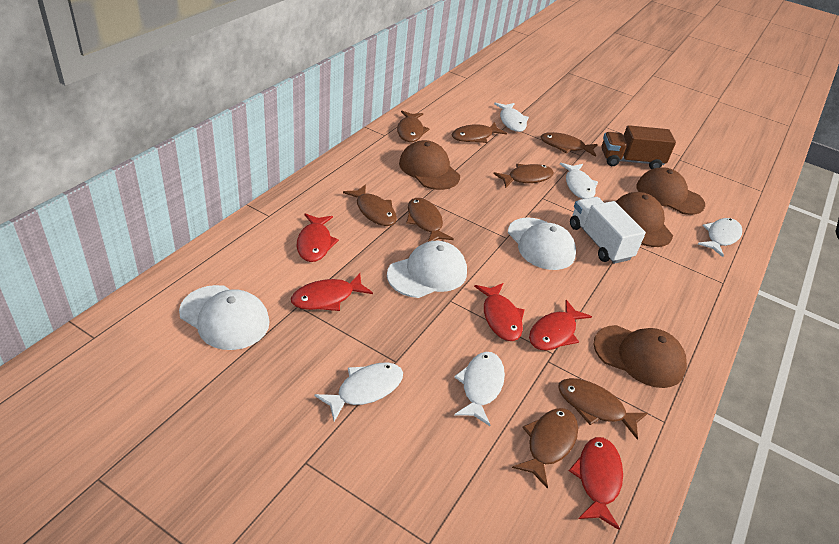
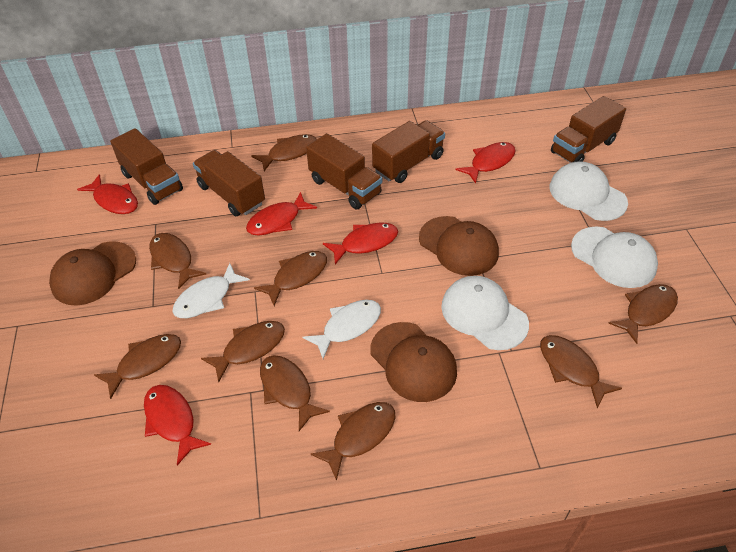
brown cap: [399,140,460,190] [593,325,687,388] [616,192,673,247] [636,167,705,215] = 4 -> [49,241,136,306] [370,322,457,402] [419,216,499,276] = 3
brown fish: [343,184,397,226] [397,110,429,142] [406,198,454,242] [452,122,507,143] [493,164,554,188] [512,408,578,489] [540,132,598,157] [558,378,648,439] = 8 -> [94,334,181,399] [149,233,206,289] [201,321,285,382] [251,134,317,171] [254,251,327,306] [260,355,330,431] [311,402,396,481] [540,335,622,408] [608,284,678,344] = 9
brown truck: [601,125,676,169] = 1 -> [110,128,183,205] [193,150,265,216] [306,133,382,209] [372,120,445,183] [551,96,626,163] = 5
white fish: [314,363,403,422] [454,352,505,426] [494,103,529,132] [560,163,598,199] [698,218,742,257] = 5 -> [172,263,250,318] [303,300,381,359] = 2
white truck: [570,197,646,264] = 1 -> none = 0

